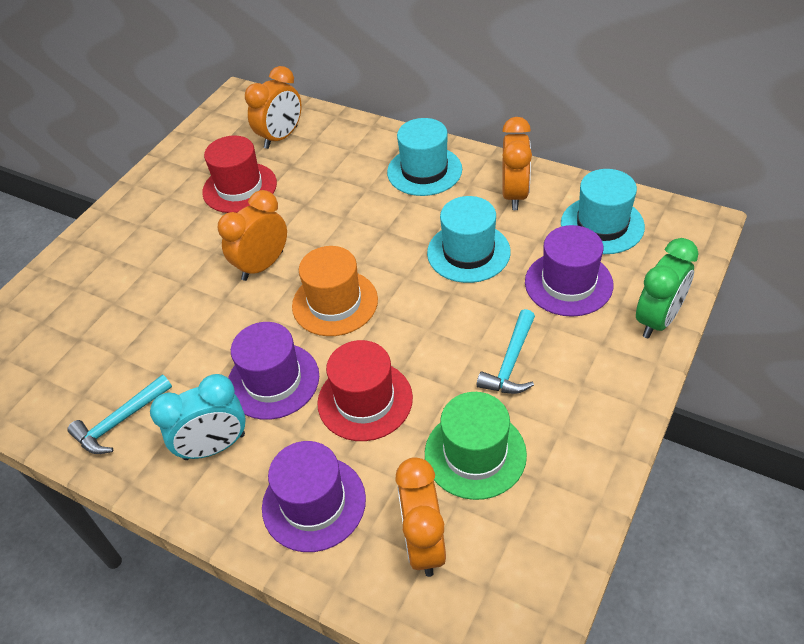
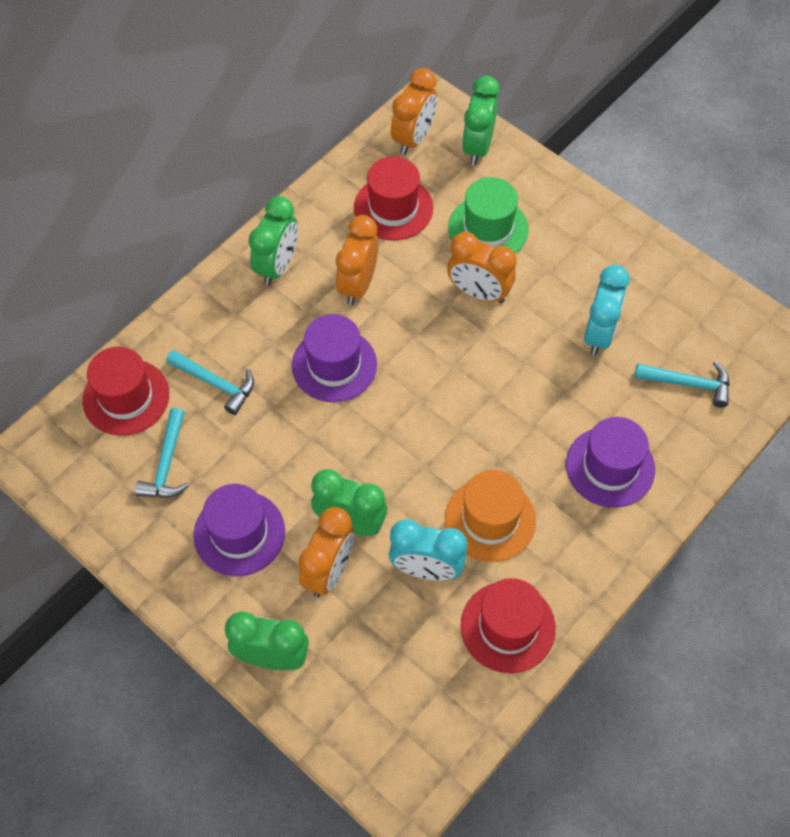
green clock: [636,238,699,338] = 1 -> [225,611,309,670] [249,196,298,286] [311,469,387,536] [462,76,499,165] = 4
red hat: [202,136,277,213] [317,340,413,441] = 2 -> [82,347,169,436] [354,156,433,240] [461,578,556,673] = 3
turquoise clock: [150,374,246,460] = 1 -> [389,519,467,581] [584,265,630,355] = 2
turquoise hammer: [67,375,172,454] [477,309,535,394] = 2 -> [135,408,189,498] [166,350,254,415] [634,361,730,408] = 3
turquoise hat: [387,118,462,196] [427,196,511,283] [561,169,645,254] = 3 -> none = 0

